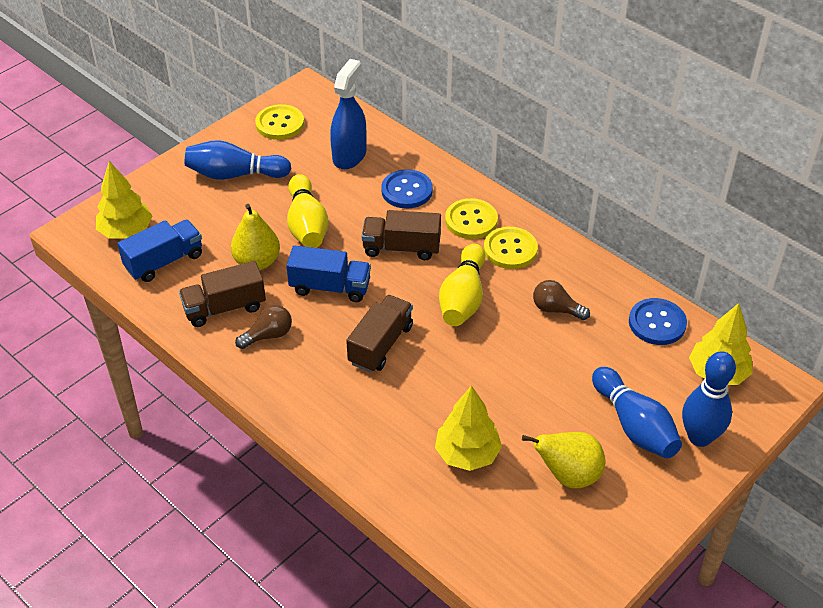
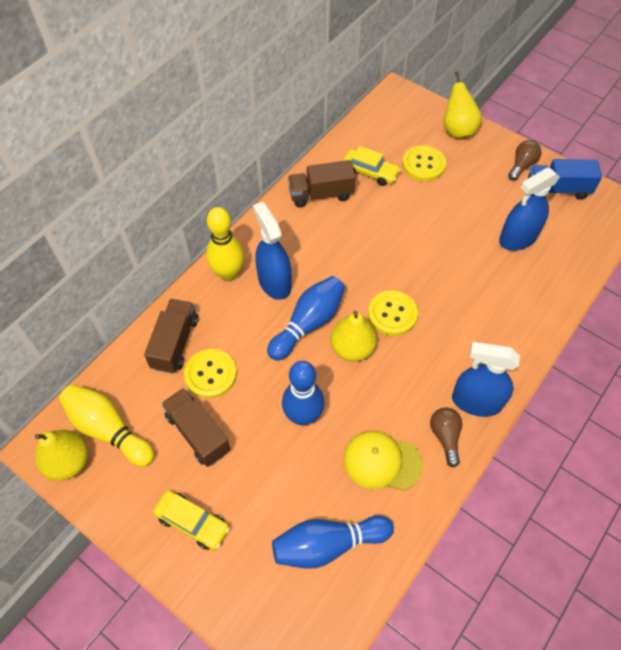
blue button: [381,169,433,209] [629,298,687,345] = 2 -> none = 0
blue spray bottle: [330,59,366,169] = 1 -> [253,202,292,300] [452,342,520,417] [499,167,560,251] = 3
blue truck: [117,220,202,282] [286,245,371,302] = 2 -> [528,159,602,200] = 1
yellow cap: none = 0 -> [344,431,423,490] = 1
yellow car: none = 0 -> [153,491,230,550] [342,146,401,186] = 2
yellow pear: [231,204,280,270] [522,432,605,488] = 2 -> [35,430,88,481] [331,311,377,362] [443,71,482,138] = 3
yellow tree: [96,161,152,239] [435,385,502,471] [689,303,753,385] = 3 -> none = 0

